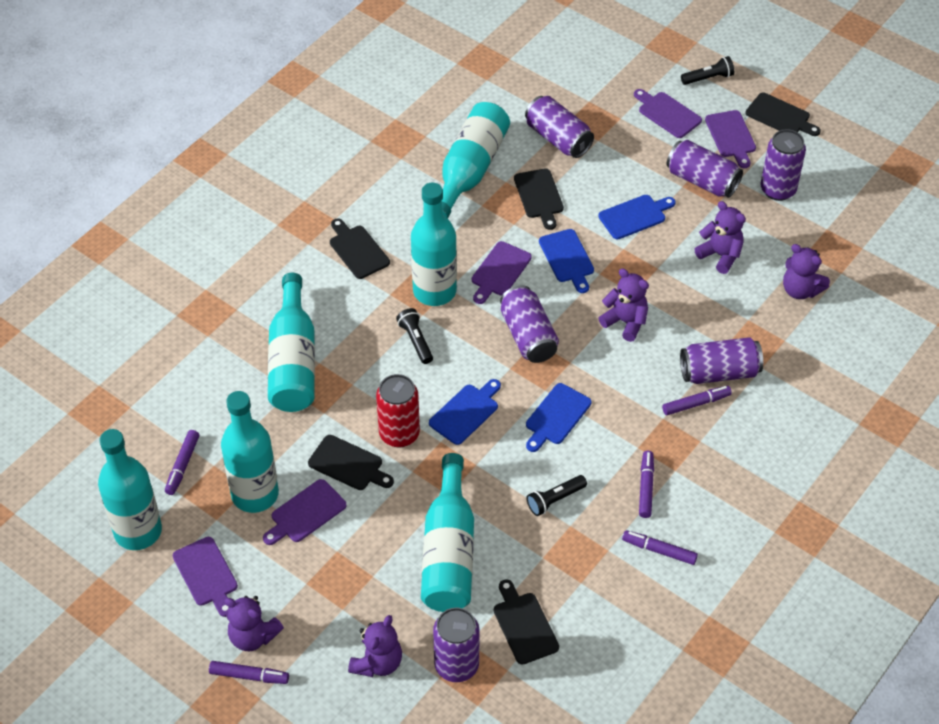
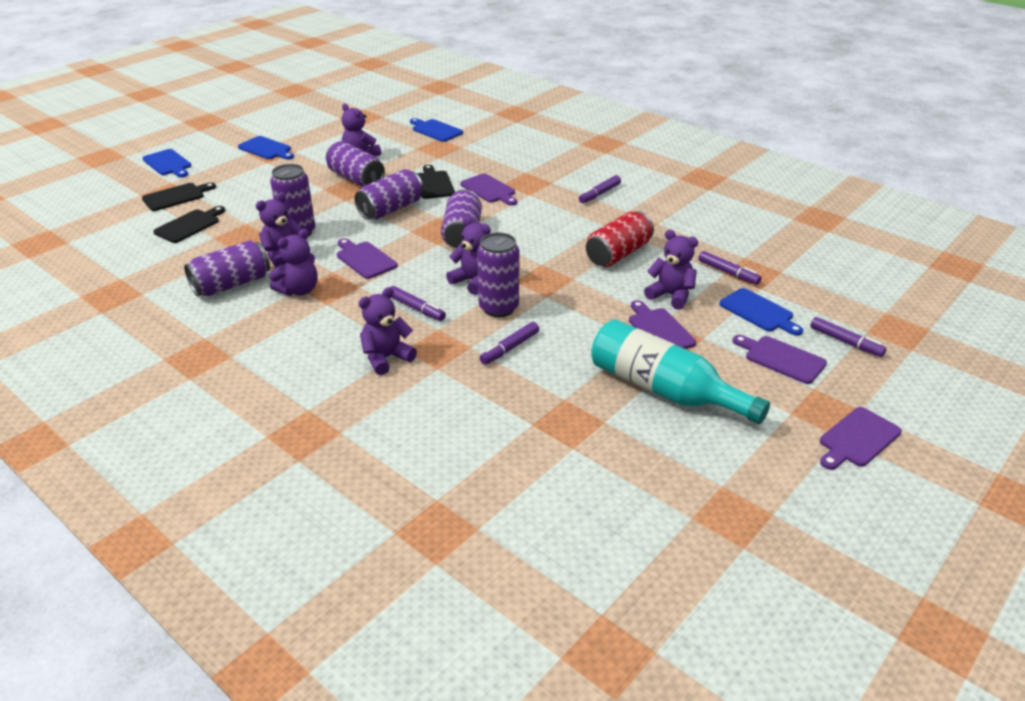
black cutting board: [308,435,394,490] [330,219,390,279] [494,579,559,665] [514,168,564,230] [746,93,821,136] = 5 -> [142,182,216,211] [153,206,225,243] [417,165,455,199] = 3
black flashlight: [396,308,433,364] [526,475,587,516] [681,56,734,85] = 3 -> none = 0
purple teddy bear: [225,596,284,651] [348,615,402,677] [598,269,649,342] [695,201,746,274] [783,244,830,299] = 5 -> [256,193,303,268] [269,229,317,296] [342,104,381,156] [359,287,417,375] [446,216,491,295] [644,230,698,310] = 6
turquoise bottle: [98,429,162,550] [221,391,279,513] [268,273,315,412] [411,183,457,306] [421,453,474,612] [442,102,510,218] = 6 -> [591,319,770,424] = 1

